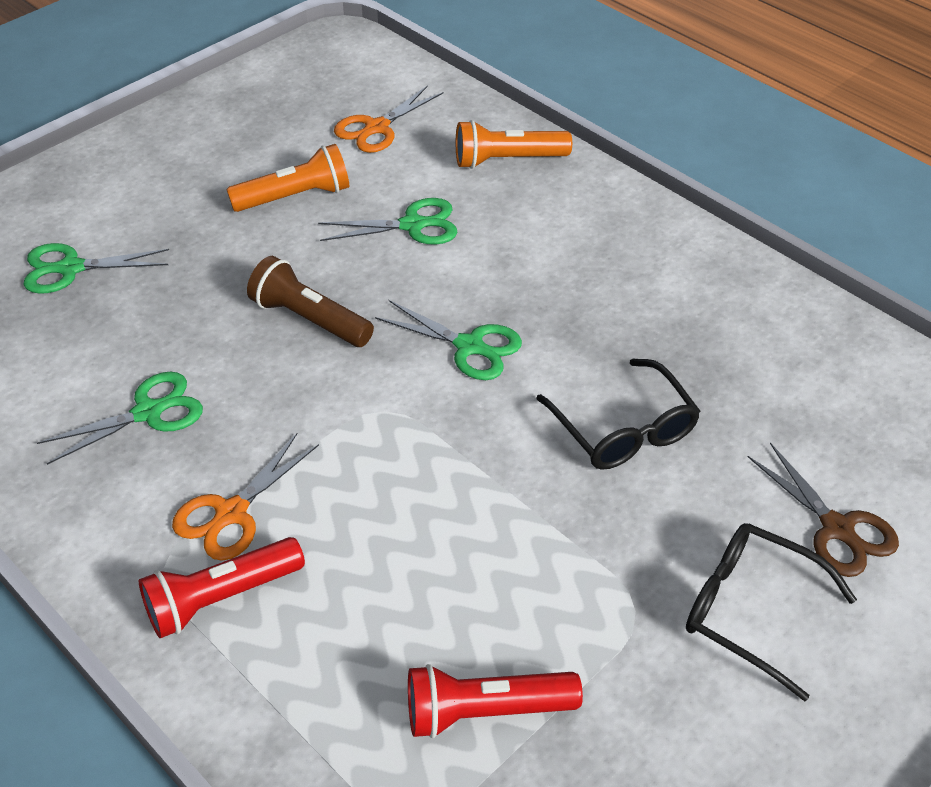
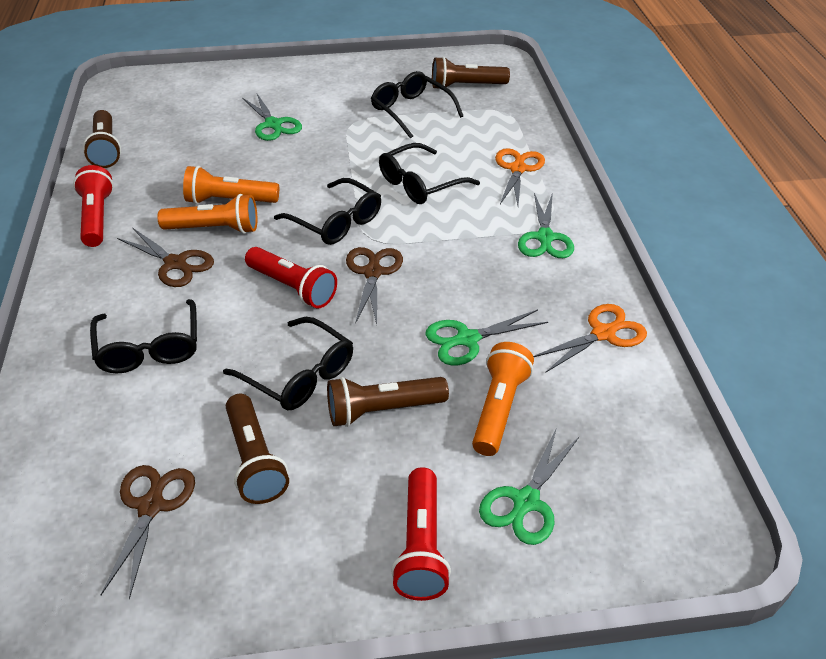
black glasses: [536,359,700,470] [686,523,857,701] = 2 -> [90,299,197,374] [223,317,353,410] [274,178,381,245] [371,71,463,139] [379,143,480,204] = 5
brown flashlight: [247,256,374,347] = 1 -> [83,110,121,168] [226,394,289,504] [327,377,449,427] [432,57,510,90] = 4
brown scissors: [748,443,899,577] = 1 -> [101,465,195,599] [117,228,214,287] [346,247,403,324] = 3
orange flashlight: [226,144,349,212] [456,120,572,169] = 2 -> [157,194,257,234] [183,166,279,204] [472,342,534,456] = 3
red flashlight: [139,537,305,638] [408,664,583,738] = 2 -> [73,165,114,247] [245,247,337,308] [391,467,451,601] = 3

